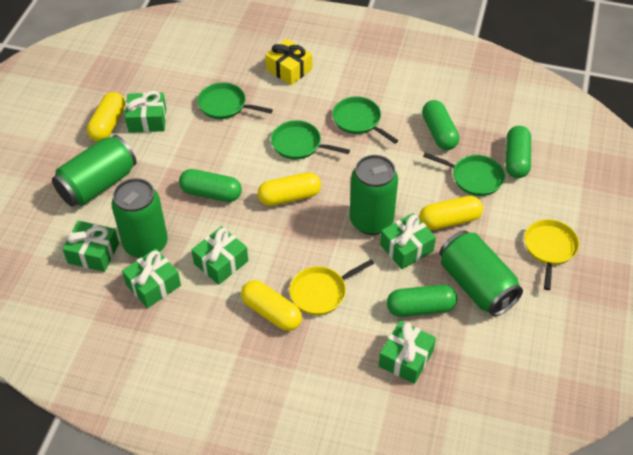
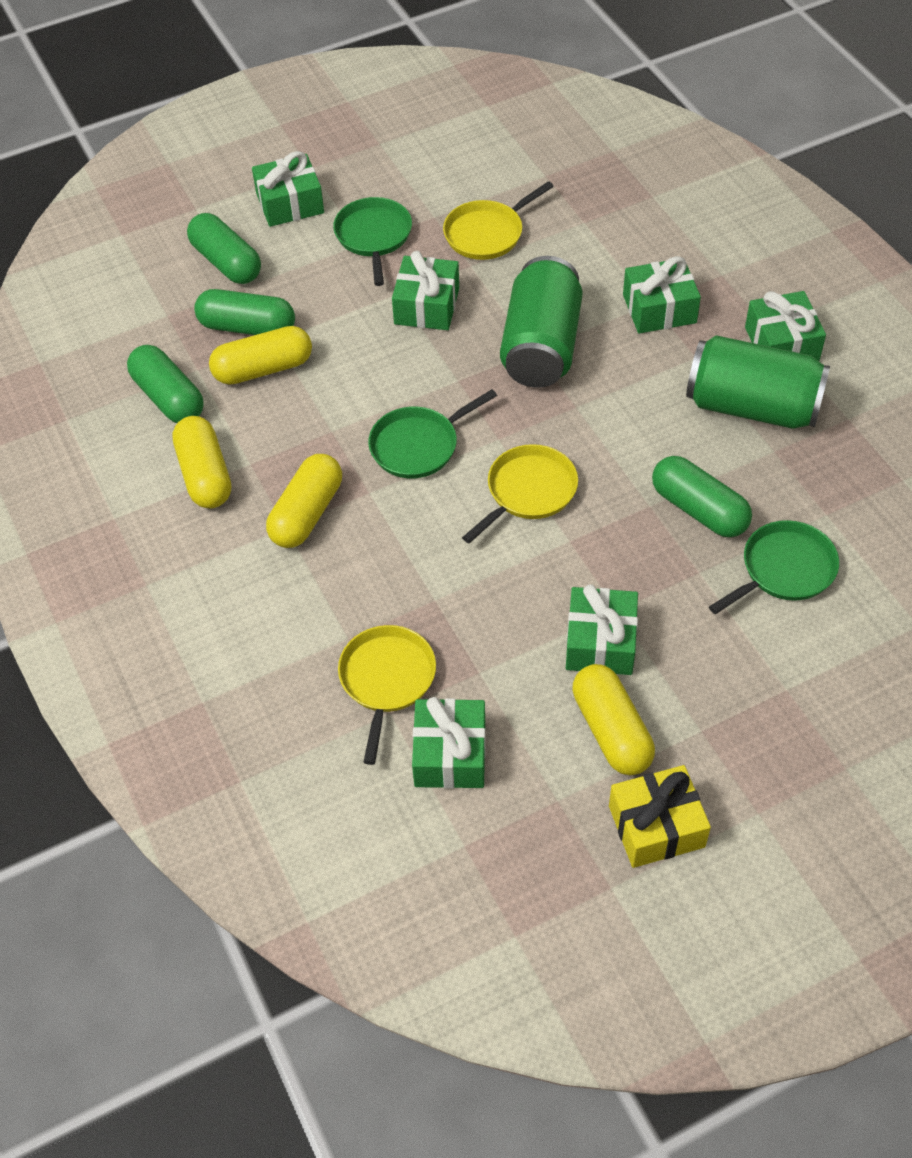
green can: [52,135,136,206] [112,178,168,258] [350,155,398,235] [440,230,523,317] = 4 -> [500,256,582,388] [686,335,830,429] = 2
green pan: [197,82,273,119] [271,120,350,159] [332,96,398,144] [423,152,505,196] = 4 -> [333,197,412,286] [368,389,497,478] [709,520,839,614] = 3
yellow pan: [289,260,374,315] [524,219,579,290] = 2 -> [338,625,436,765] [443,181,554,260] [462,444,578,543] = 3

